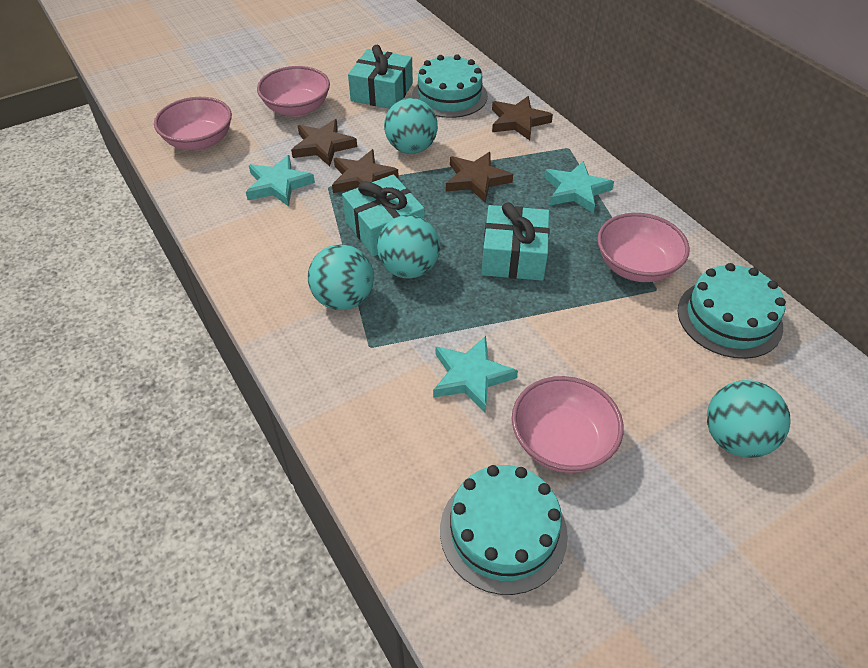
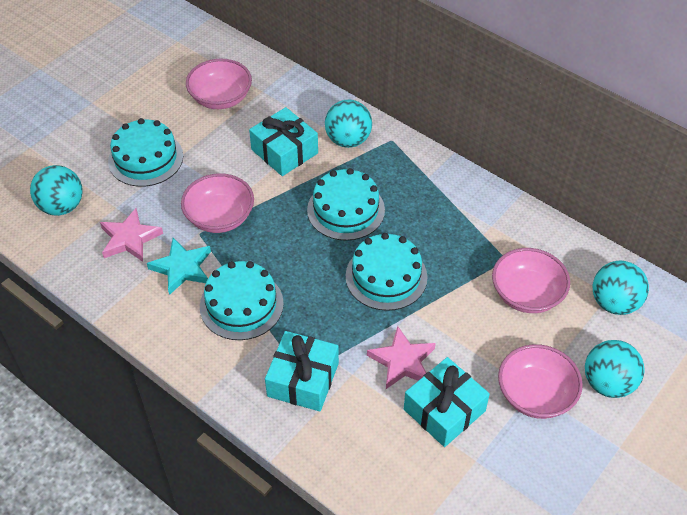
brown star: [291,119,357,166] [332,149,399,193] [446,152,513,203] [492,96,553,140] = 4 -> none = 0
pink star: none = 0 -> [100,208,163,262] [367,326,436,389] = 2
turquoise cake: [412,54,488,118] [440,465,568,595] [678,263,786,359] = 3 -> [108,118,183,187] [200,261,284,340] [307,168,385,241] [345,233,427,311] = 4
turquoise star: [246,155,315,207] [433,336,518,414] [544,161,614,213] = 3 -> [147,238,211,295] = 1

